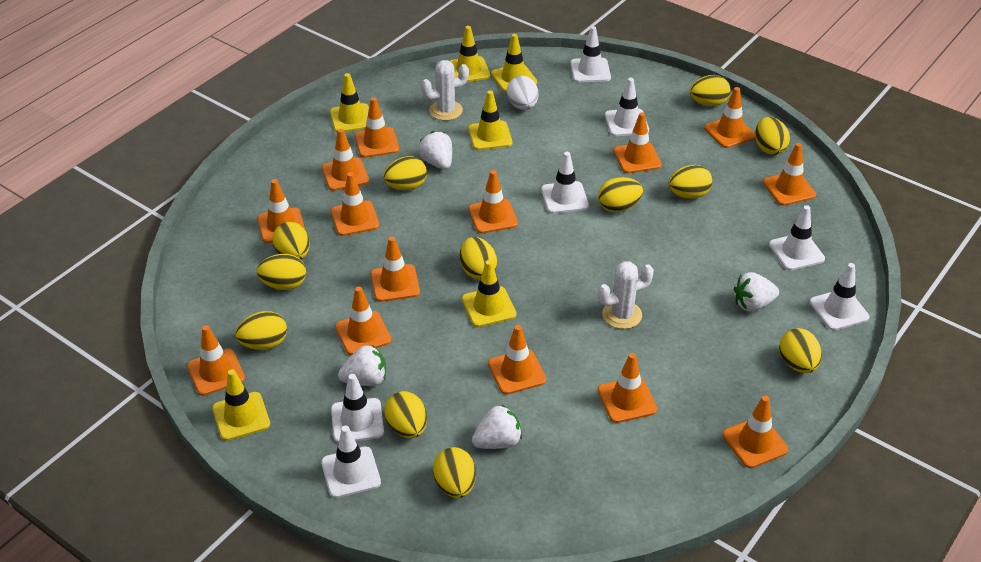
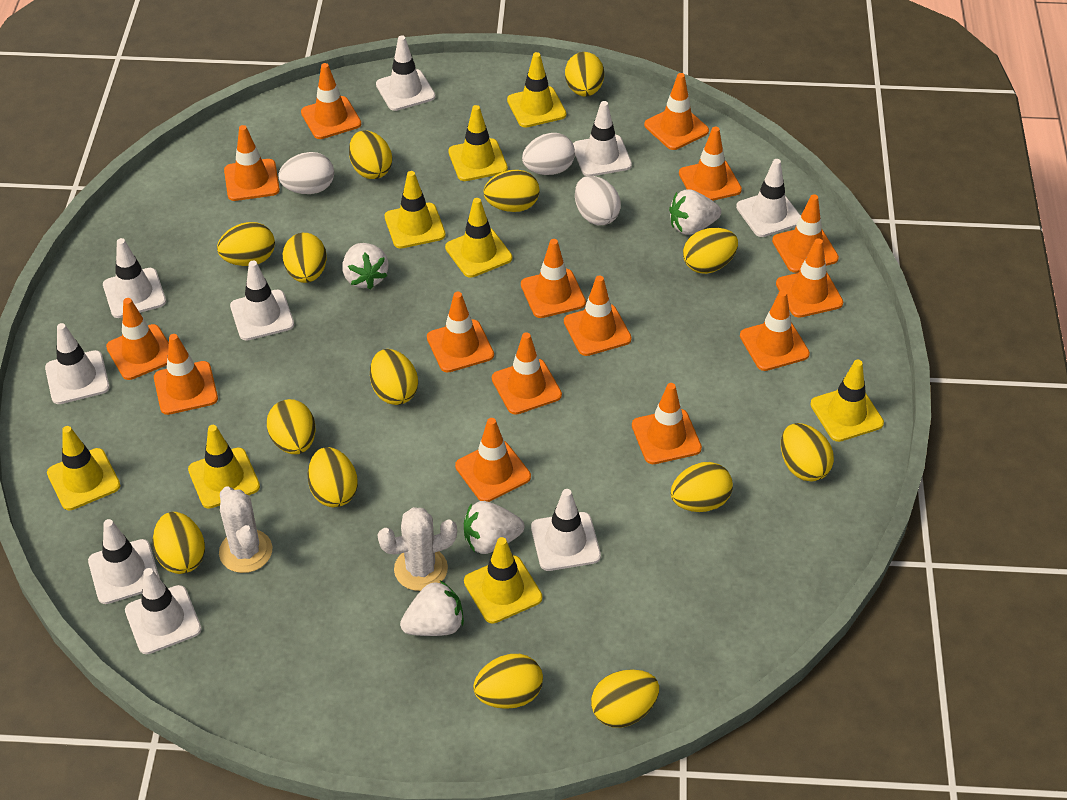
orange traffic cone: [187,325,245,396] [257,179,305,243] [322,129,369,191] [331,172,379,236] [335,287,391,355] [355,97,399,158] [371,236,420,302] [469,170,518,233] [488,325,546,395] [598,353,657,423] [614,113,662,173] [704,87,756,148] [723,396,789,468] [763,143,816,206] = 14 -> [106,298,169,380] [154,334,218,415] [224,125,280,201] [301,63,361,139] [427,292,494,373] [455,418,531,502] [492,332,562,415] [521,239,586,318] [564,275,632,356] [632,383,702,464] [644,73,709,150] [679,127,742,201] [740,290,810,371] [772,194,839,273] [776,238,843,318] = 15
white egg: [507,76,538,110] = 1 -> [278,152,334,194] [522,133,575,175] [575,176,621,225] = 3
white traffic cone: [321,426,381,498] [331,374,384,443] [541,152,589,213] [570,26,611,82] [605,78,649,136] [769,205,825,270] [810,263,869,330] = 7 -> [45,323,110,404] [88,519,160,604] [103,238,166,318] [125,568,201,654] [230,261,294,341] [376,35,435,111] [531,489,601,571] [573,101,632,176] [736,159,801,237] = 9
yellow egg: [236,311,287,350] [257,254,306,290] [272,222,310,259] [383,156,427,190] [384,391,427,438] [433,447,476,498] [460,237,497,279] [598,177,643,212] [668,165,712,199] [690,75,731,106] [755,117,790,155] [779,328,822,373] = 12 -> [152,512,205,574] [217,222,275,266] [267,399,316,454] [283,233,327,283] [308,447,358,507] [349,131,392,179] [370,349,418,405] [473,654,543,709] [484,170,539,212] [565,52,604,97] [591,669,659,728] [671,462,733,512] [683,228,738,274] [781,423,834,482] = 14
yellow traffic cone: [212,369,270,441] [330,73,369,132] [449,26,490,82] [462,260,516,327] [468,90,512,150] [491,34,537,92] = 6 -> [47,426,121,510] [188,425,260,509] [385,171,446,248] [445,198,512,278] [448,105,508,181] [464,537,542,624] [507,52,566,128] [810,360,884,442] = 8

